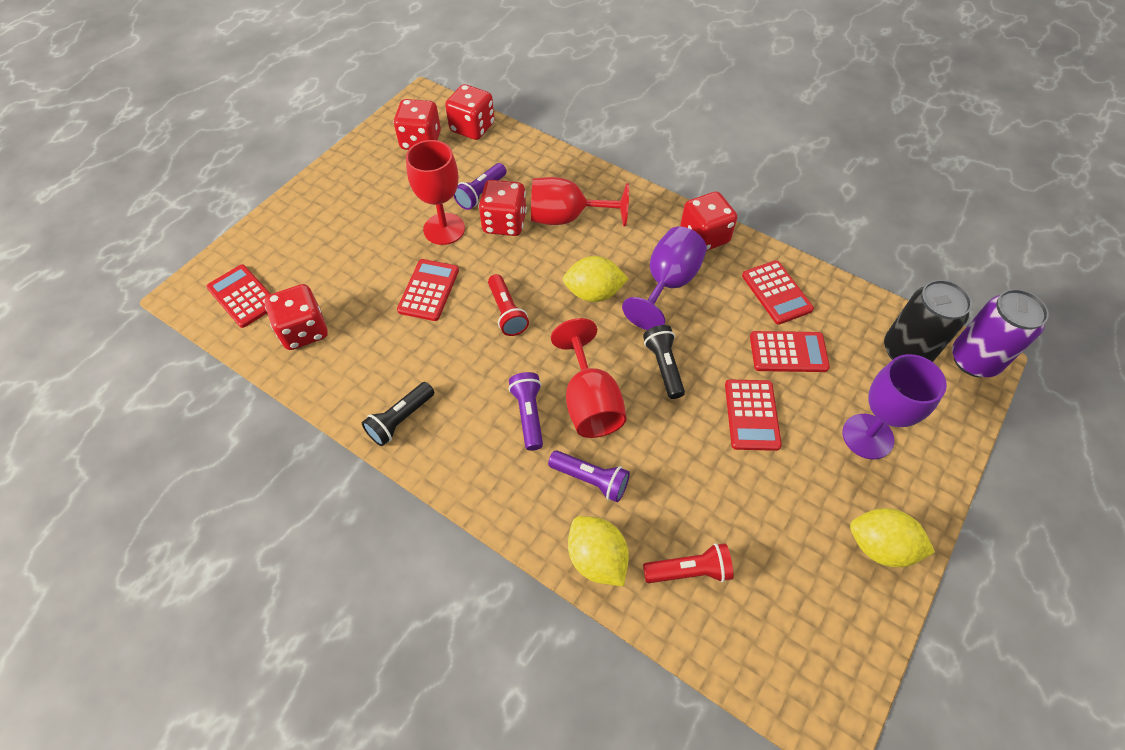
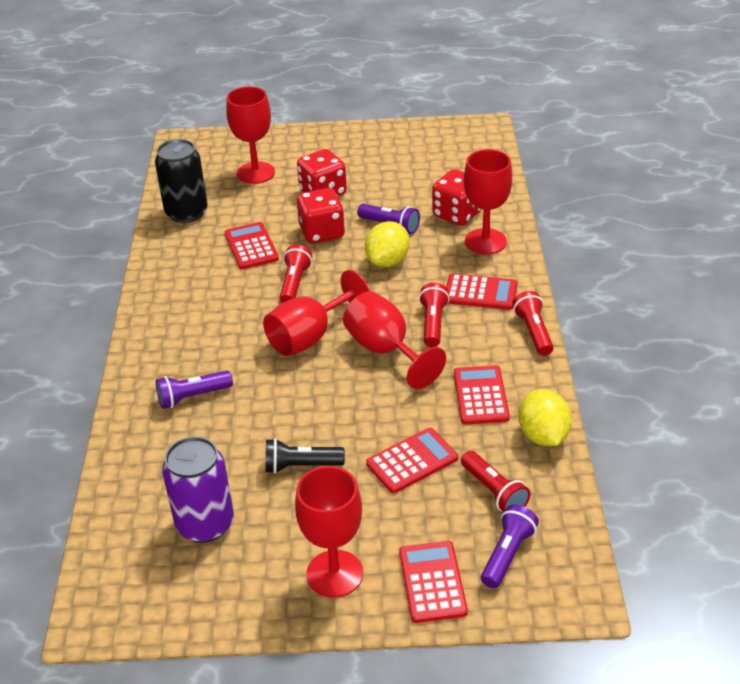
black flashlight: [362,382,434,446] [643,325,685,399] = 2 -> [266,438,345,474] = 1
purple goblet: [622,227,707,330] [842,354,947,459] = 2 -> none = 0
red dice: [265,284,328,350] [394,99,441,150] [445,84,495,140] [478,180,527,236] [680,191,737,251] = 5 -> [297,149,347,196] [297,188,345,243] [432,169,481,226] = 3
red flashlight: [488,274,529,336] [643,543,733,583] = 2 -> [279,245,312,303] [419,283,450,347] [461,451,530,512] [512,291,554,356] = 4
red goblet: [406,140,465,245] [531,177,629,226] [551,318,627,438] = 3 -> [226,87,275,184] [263,270,370,357] [295,466,363,598] [343,291,446,389] [464,149,512,255] = 5
yellow lemon: [563,256,629,302] [568,516,629,586] [850,508,935,567] = 3 -> [365,221,410,267] [518,389,572,446] = 2

